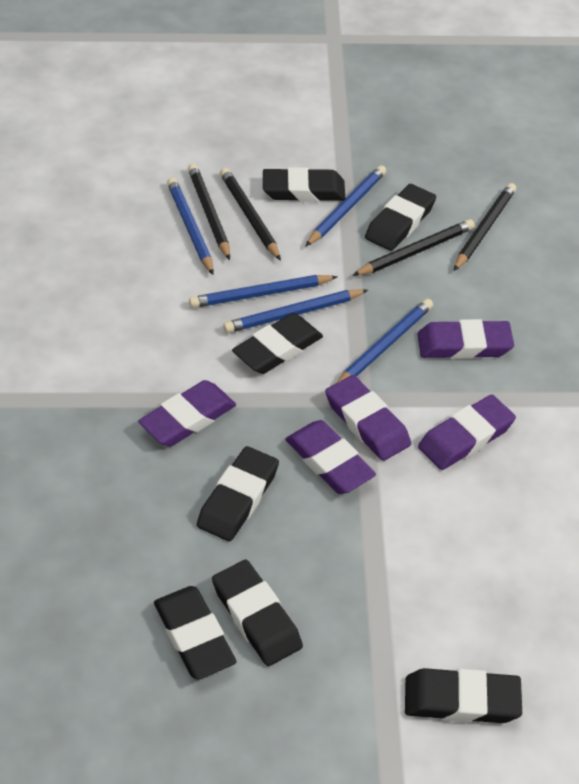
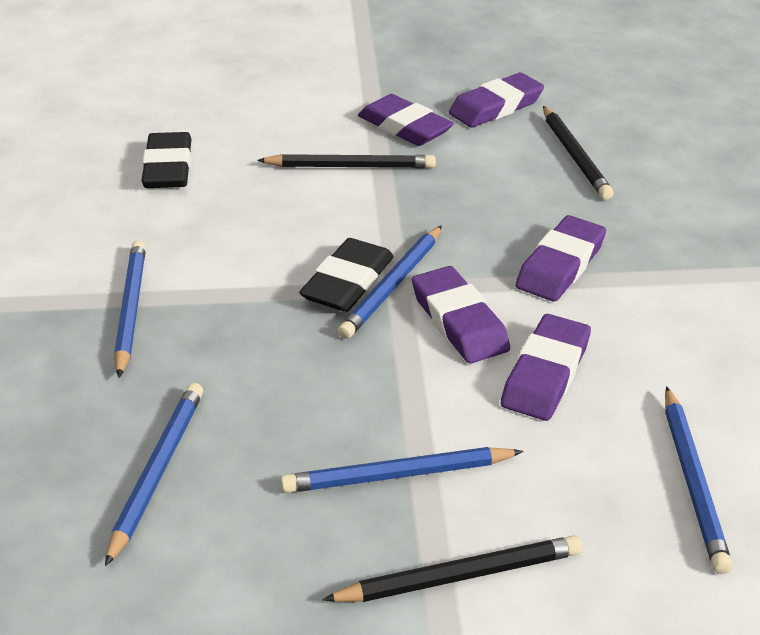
black eraser: [154,586,237,680] [197,446,279,541] [212,560,303,666] [232,313,323,374] [263,167,345,202] [365,184,436,251] [405,668,522,723] = 7 -> [142,132,191,188] [299,238,394,312] = 2
black pencil: [188,164,230,260] [220,168,281,261] [352,219,475,276] [454,183,516,271] = 4 -> [257,154,436,169] [322,535,582,602] [543,106,614,200] = 3

